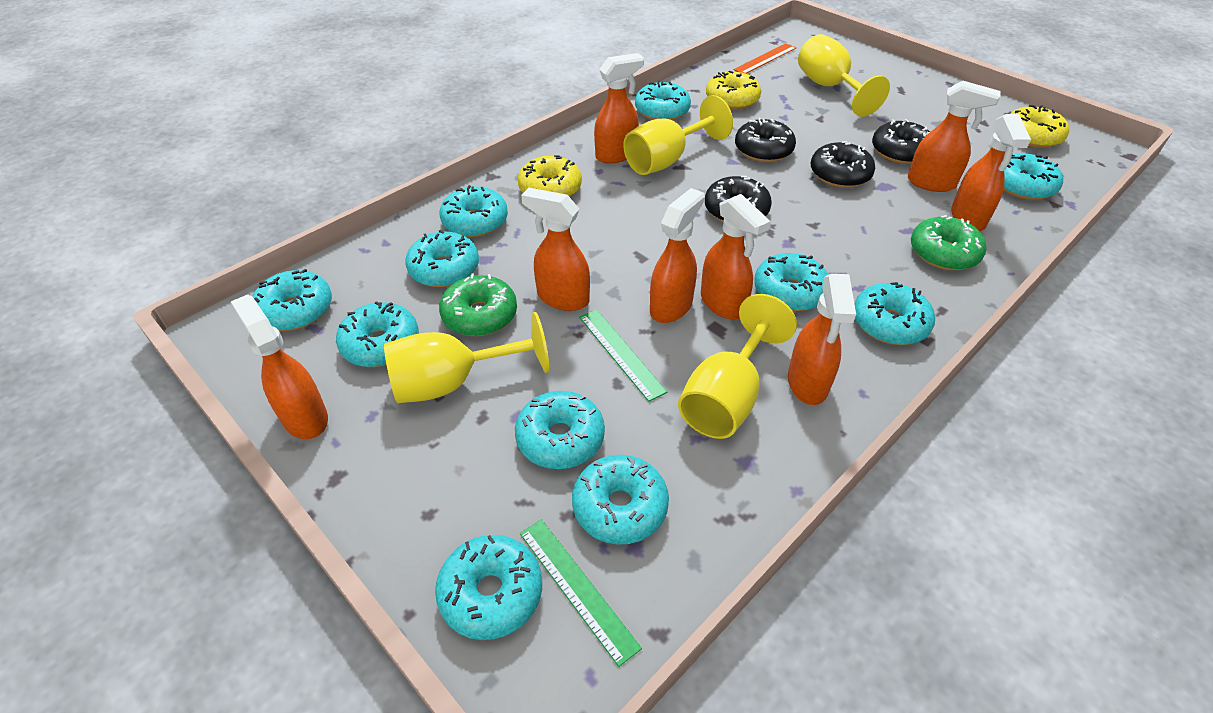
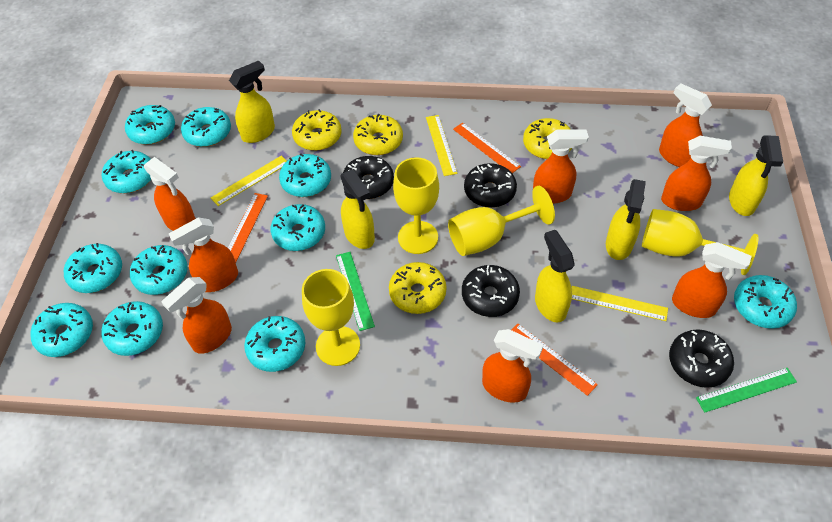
green donut: [439,274,517,336] [911,215,986,270] = 2 -> none = 0
orange ruler: [733,43,796,74] = 1 -> [228,193,268,262] [453,123,521,173] [512,324,598,396] = 3
yellow donut: [518,155,582,197] [706,71,761,110] [1010,105,1069,148] = 3 -> [292,109,342,151] [353,114,403,155] [389,262,447,314] [523,118,572,159] = 4
yellow ruler: none = 0 -> [211,156,286,206] [426,115,457,176] [571,286,668,321] = 3
yellow spray bottle: none = 0 -> [229,60,275,143] [340,170,375,249] [535,230,575,322] [606,179,646,260] [729,135,783,216] = 5

